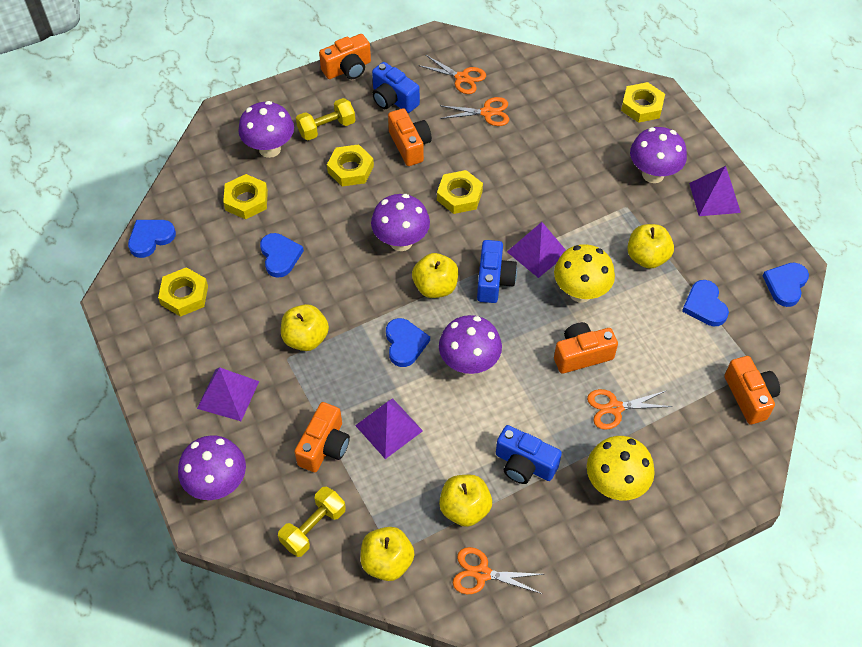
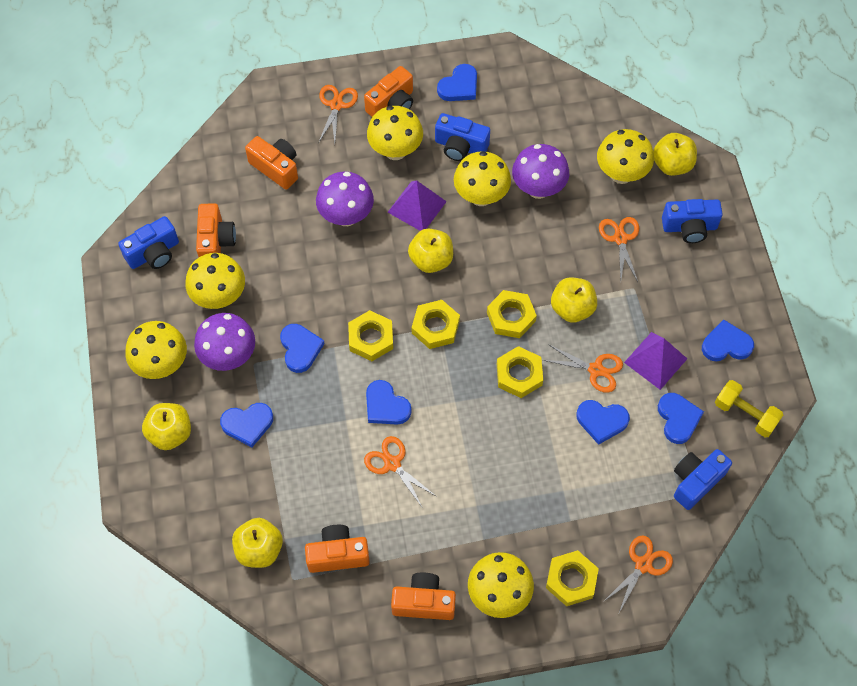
blue camera: [372,62,420,113] [477,240,517,303] [496,425,562,484] = 3 -> [118,216,179,269] [435,113,490,161] [662,199,723,243] [674,449,732,510] = 4
blue heart: [128,220,176,258] [260,233,304,278] [386,318,430,367] [682,280,729,326] [763,263,809,307] = 5 -> [220,403,273,447] [280,324,324,373] [366,380,412,425] [437,64,477,101] [576,400,630,445] [658,393,704,444] [702,319,754,361] = 7
orange scissors: [418,55,486,94] [440,97,509,126] [453,547,543,594] [587,389,673,430] = 4 -> [318,85,358,144] [364,436,437,507] [543,344,623,393] [599,217,639,282] [603,535,673,613] = 5
purple mushroom: [178,435,246,500] [238,101,294,158] [371,194,430,251] [439,315,502,375] [630,127,687,183] = 5 -> [194,313,255,371] [316,172,374,226] [512,144,569,199] = 3
purple pyramid: [197,367,259,421] [355,398,423,459] [507,222,566,278] [689,166,741,216] = 4 -> [388,180,447,231] [624,332,687,390] = 2
yellow dumbbell: [278,487,346,557] [296,98,355,140] = 2 -> [715,380,783,437] = 1
yellow mushroom: [554,244,615,303] [587,436,655,500] = 2 -> [125,321,187,379] [185,253,245,309] [367,106,423,160] [454,151,511,206] [468,552,534,618] [597,129,654,184] = 6

